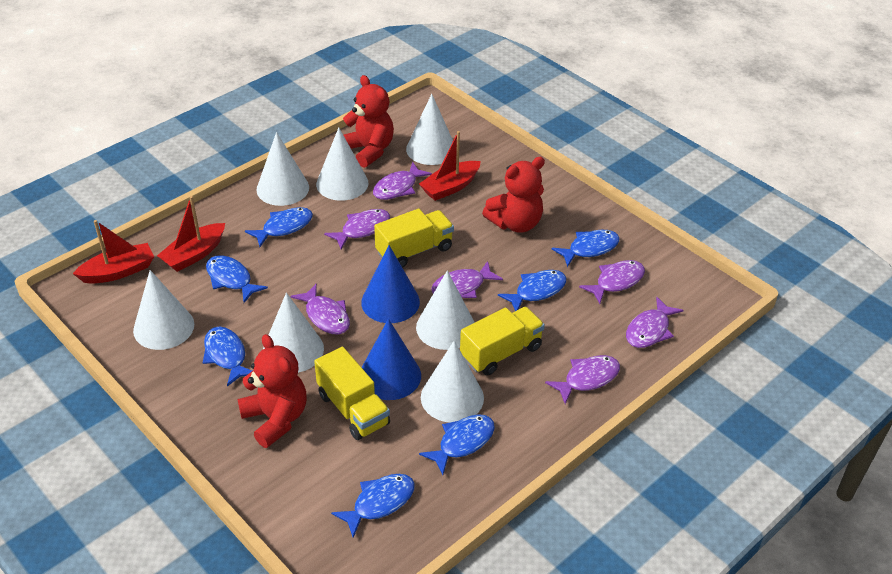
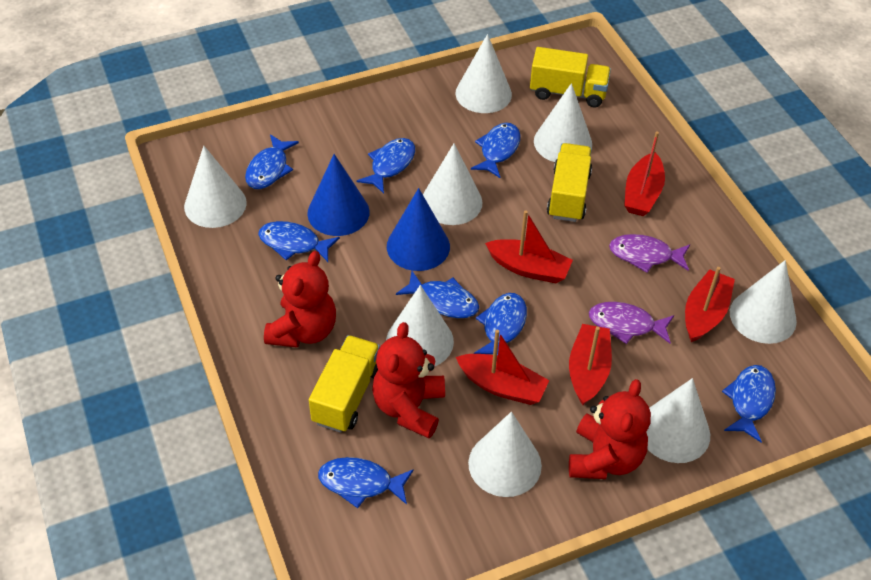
blue fish: [203,327,252,386] [206,255,268,303] [245,207,313,247] [331,474,415,538] [419,414,495,475] [498,270,566,311] [552,230,620,267] = 7 -> [245,134,299,189] [258,221,340,262] [318,457,414,508] [357,138,415,193] [396,271,479,318] [471,123,521,178] [474,293,527,356] [722,365,776,442] = 8
purple fish: [291,283,350,334] [324,209,390,249] [373,162,432,200] [431,261,503,298] [545,355,620,404] [579,260,645,304] [626,297,683,348] = 7 -> [589,302,674,344] [609,234,690,273] = 2
red boat: [73,220,154,284] [157,196,225,272] [419,131,481,201] = 3 -> [456,330,550,405] [485,210,573,283] [569,324,612,405] [624,131,665,216] [685,267,735,342] = 5
white cone: [133,270,194,350] [256,132,309,206] [263,293,324,373] [316,127,368,201] [406,94,453,165] [416,270,475,350] [421,341,484,422] = 7 -> [184,146,247,228] [386,285,454,367] [423,144,482,225] [455,34,512,113] [468,412,542,497] [534,83,592,162] [646,378,710,463] [730,260,797,344] = 8

